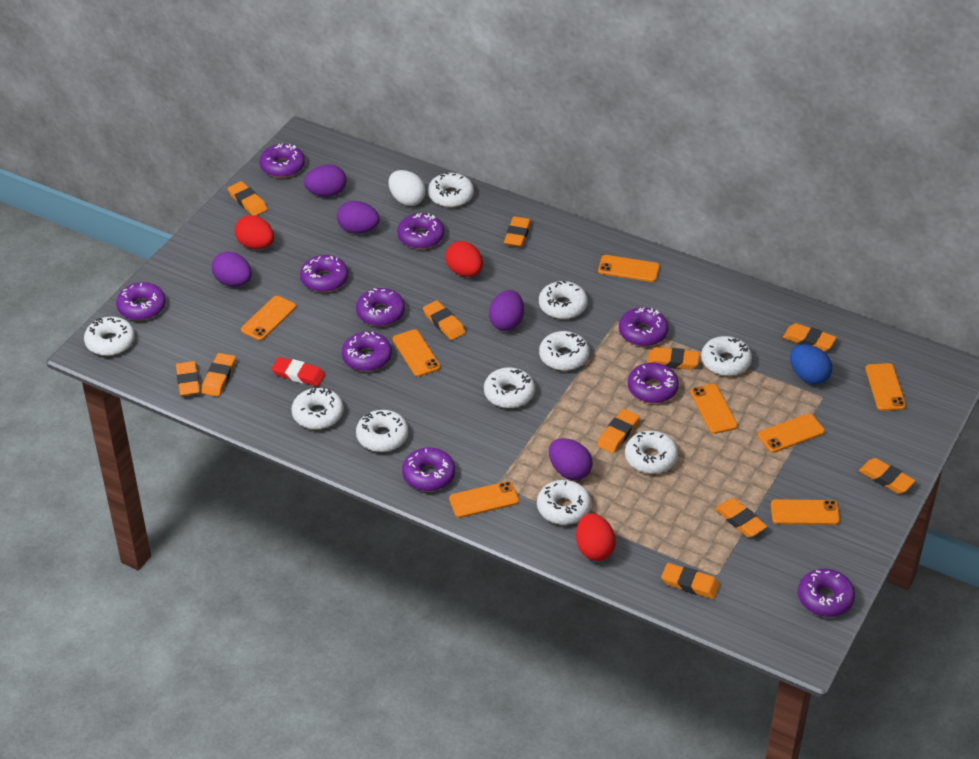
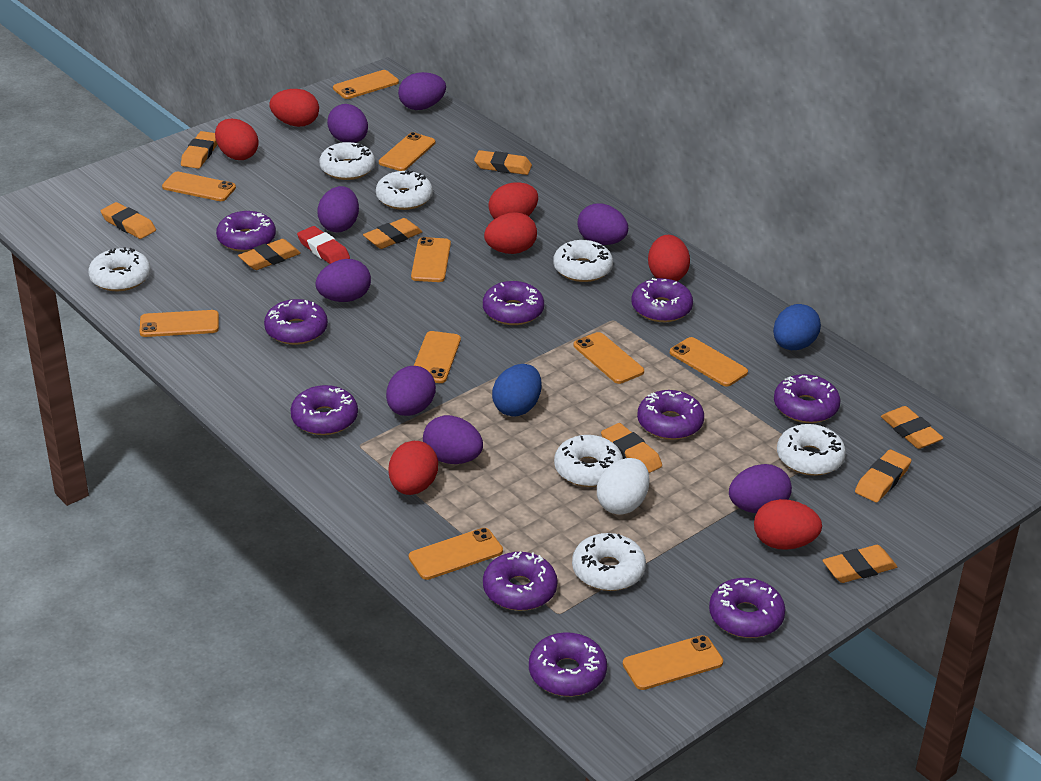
blue egg: [790,344,832,385] = 1 -> [492,364,542,416] [773,304,821,350] = 2
orange eraser: [176,361,200,396] [201,353,236,397] [228,181,268,216] [423,300,466,340] [504,216,531,247] [597,409,640,453] [647,347,700,370] [661,563,720,599] [715,498,767,537] [783,323,837,351] [859,458,916,494] = 11 -> [101,202,156,239] [181,131,217,169] [238,239,301,270] [363,218,422,249] [474,150,532,175] [601,423,662,473] [822,545,897,583] [855,450,911,503] [881,406,944,449] = 9
orange phone: [241,296,296,340] [393,329,440,377] [449,481,519,518] [598,255,660,282] [690,384,738,434] [758,414,825,453] [771,499,840,525] [865,363,906,411] = 8 -> [140,310,219,337] [162,172,236,201] [333,70,399,99] [379,132,435,171] [409,528,503,580] [411,237,451,282] [414,331,461,383] [574,332,644,384] [623,635,723,690] [670,337,748,387] = 10
purple egg: [212,251,252,286] [304,164,347,197] [337,201,380,234] [489,290,524,331] [549,438,592,480] = 5 -> [315,259,371,302] [317,186,359,232] [327,104,368,143] [386,366,436,416] [398,72,446,110] [423,415,483,464] [577,204,628,245] [729,464,792,513] = 8
red egg: [235,215,274,249] [445,241,483,277] [576,513,616,561] = 3 -> [215,119,259,160] [269,89,319,127] [389,441,438,495] [484,212,537,254] [488,182,538,219] [648,235,690,281] [754,499,822,550] = 7
white donut: [84,317,135,356] [291,388,344,429] [356,410,408,452] [428,173,474,208] [484,367,535,408] [537,480,591,525] [539,280,588,319] [539,331,589,371] [625,431,678,474] [701,336,752,376] = 10 -> [88,247,151,291] [319,142,375,180] [376,170,433,210] [553,240,613,282] [554,435,623,487] [572,533,646,591] [777,424,846,476] = 7

